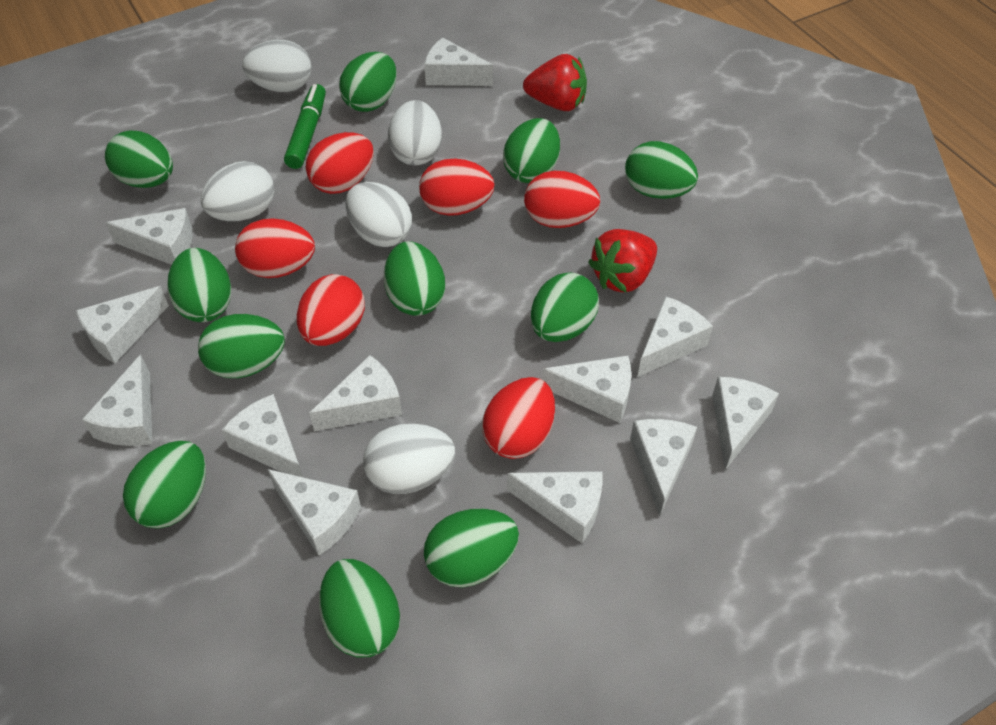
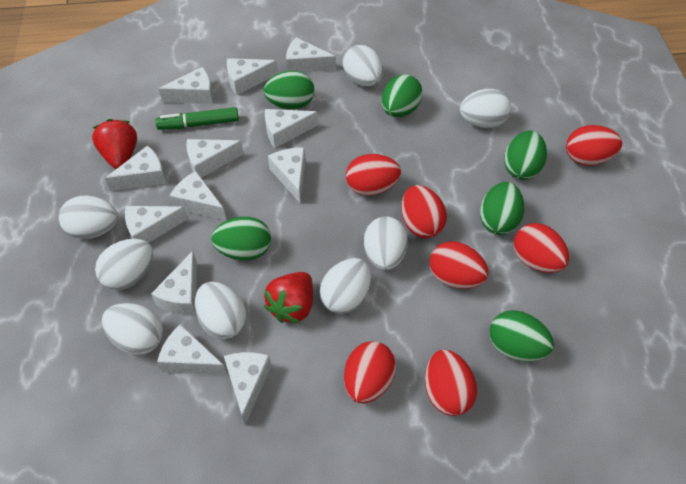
green egg: [105,130,173,188] [123,441,206,529] [167,248,232,322] [198,314,285,378] [319,559,400,658] [339,52,397,112] [384,241,445,316] [424,509,519,587] [503,118,560,183] [531,272,599,342] [625,141,698,199] = 11 -> [211,217,271,260] [264,71,314,109] [382,75,423,117] [480,182,524,235] [489,310,554,362] [504,131,547,180] = 6
red egg: [235,218,315,278] [297,274,365,346] [306,132,374,194] [419,159,495,216] [482,377,555,459] [524,171,600,228] = 6 -> [344,341,396,403] [346,154,401,196] [401,185,447,238] [425,349,477,416] [430,241,489,289] [514,223,569,273] [566,125,622,166] = 7
white egg: [201,161,274,221] [242,40,311,92] [346,182,412,247] [363,424,455,494] [388,100,442,166] = 5 -> [59,195,118,239] [95,239,153,290] [102,303,163,355] [195,282,246,339] [320,258,371,314] [343,45,383,86] [364,216,408,270] [460,89,511,128] = 8

